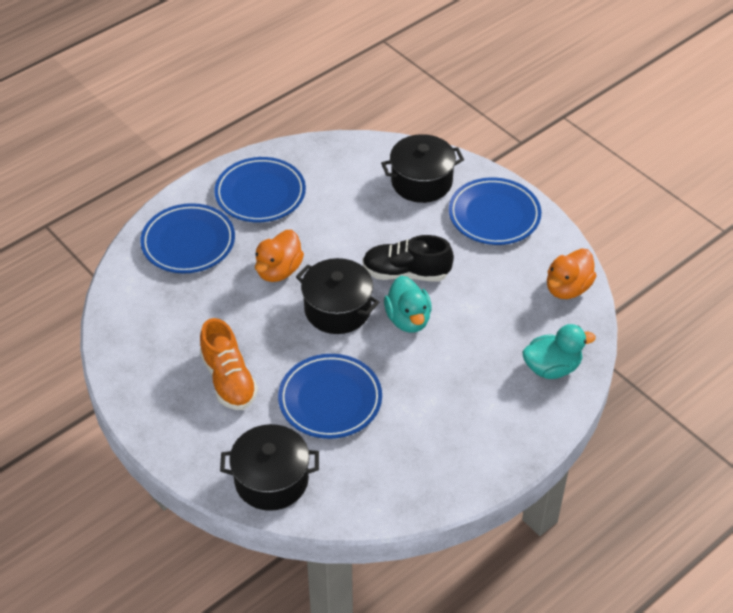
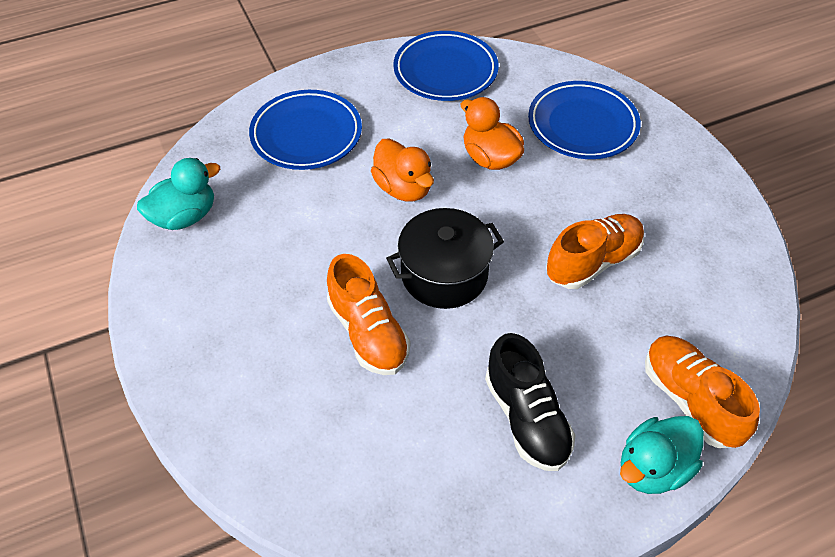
black pot: [220,424,319,511] [296,258,379,334] [381,134,464,203] = 3 -> [386,208,504,309] = 1
blue plate: [140,203,235,273] [214,157,306,222] [278,354,382,439] [449,177,541,245] = 4 -> [249,90,362,170] [393,31,499,101] [528,81,641,159] = 3
orange shoe: [200,318,258,410] = 1 -> [327,254,410,375] [546,214,644,289] [645,336,760,448] = 3

